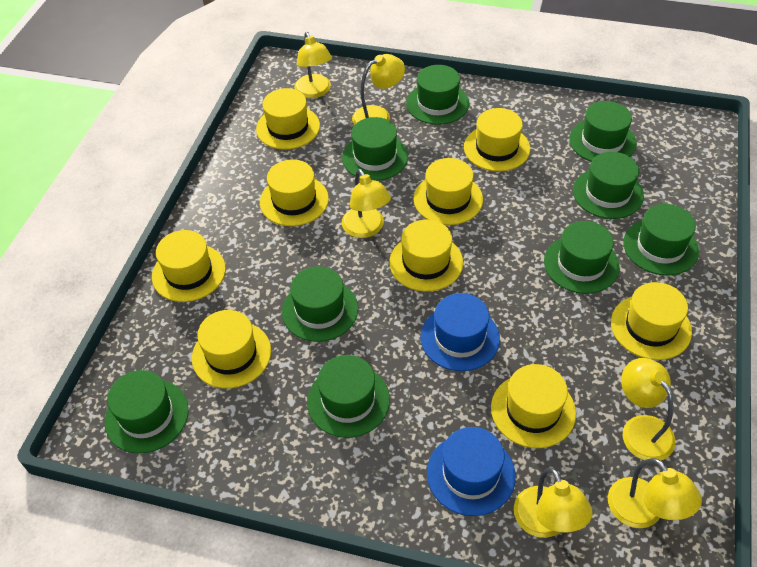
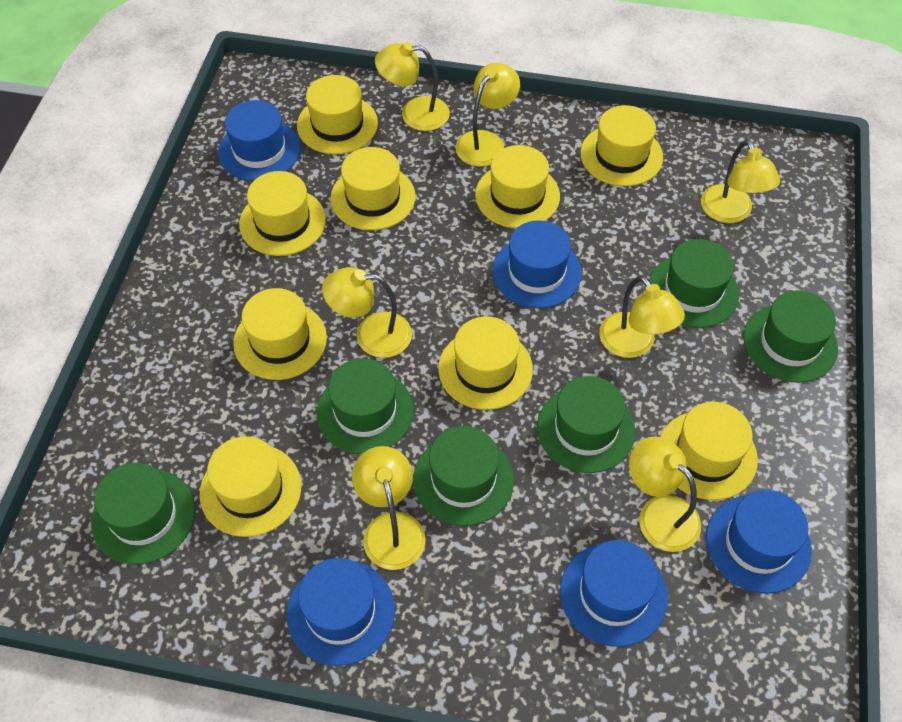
blue hat: [420,293,500,371] [427,427,516,516] = 2 -> [218,100,301,181] [286,558,395,666] [492,220,582,308] [560,540,668,647] [706,490,812,593] = 5
green hat: [105,370,189,454] [282,266,358,342] [307,355,390,438] [342,117,408,181] [406,65,469,125] [544,221,620,294] [569,101,637,161] [573,152,644,219] [623,204,699,276] = 9 -> [91,462,195,565] [317,358,414,454] [413,426,514,526] [537,376,635,473] [649,239,739,328] [743,291,838,383] = 6
yellow lamp: [294,32,332,98] [342,169,391,238] [352,54,405,125] [514,468,593,538] [608,458,702,528] [621,358,675,461] = 6 -> [322,267,412,358] [352,446,426,570] [375,42,450,131] [455,63,520,167] [599,276,685,358] [629,436,701,552] [701,140,780,223] = 7

